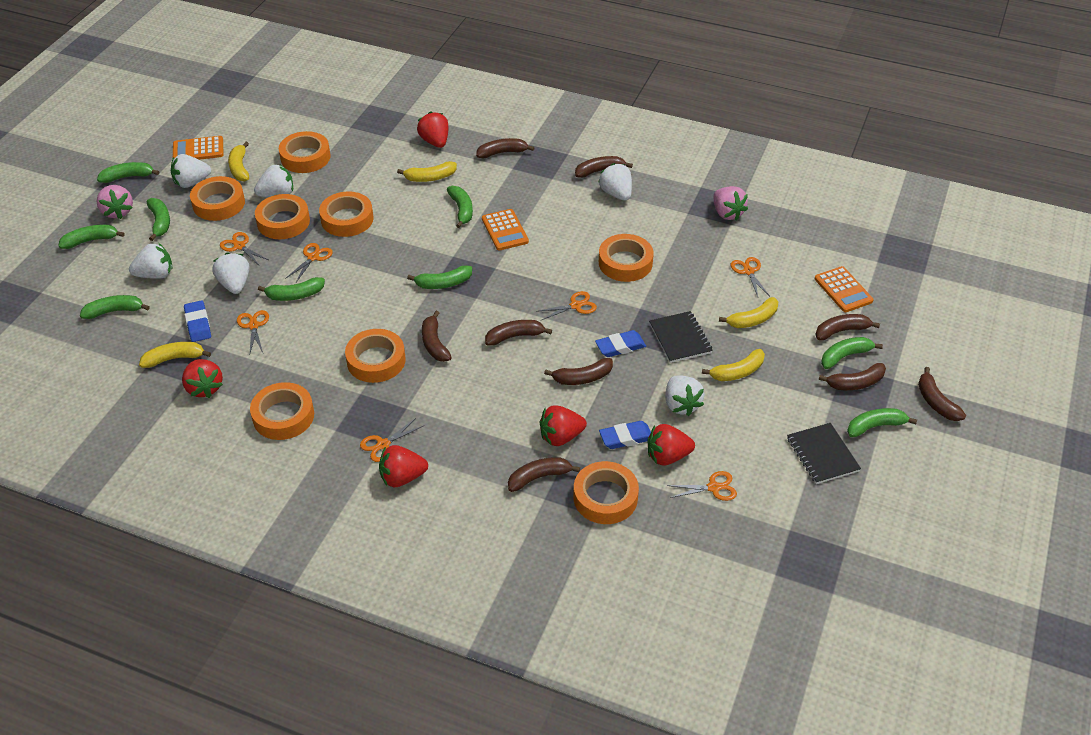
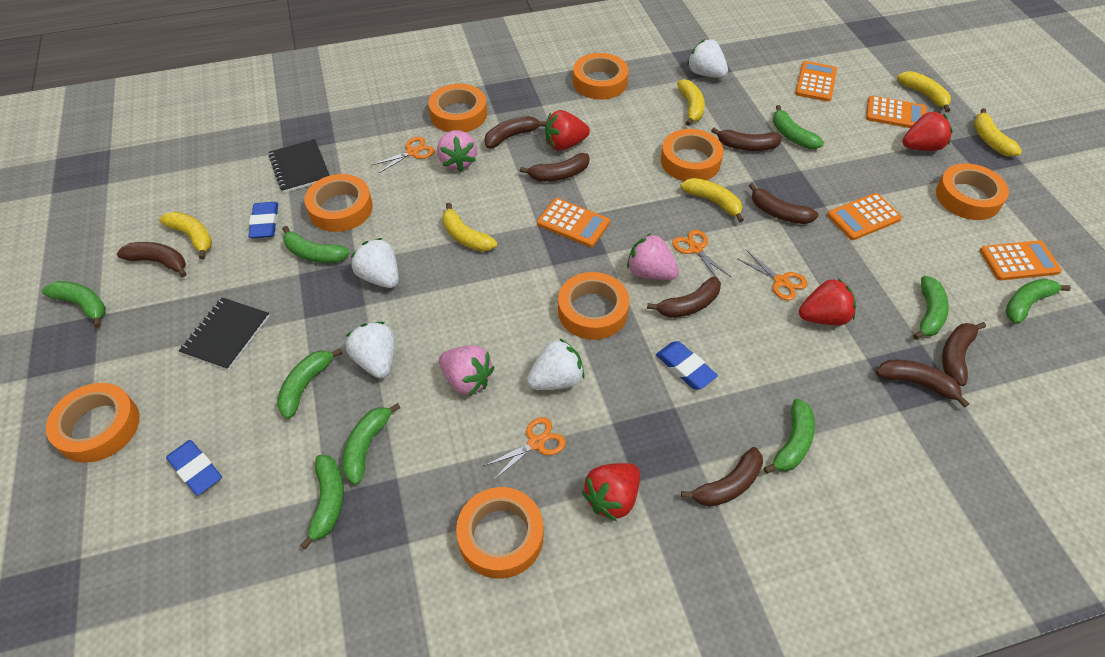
orange calculator: [173,136,223,160] [482,209,529,250] [815,266,874,312] = 3 -> [537,198,610,247] [795,61,837,102] [827,193,902,240] [866,96,927,128] [980,240,1062,280] = 5
orange scissors: [220,232,268,265] [237,310,269,353] [285,243,333,282] [360,418,423,462] [536,291,597,320] [667,471,737,501] [731,257,770,297] = 7 -> [372,137,435,174] [484,417,566,480] [672,230,731,277] [738,250,808,301] = 4
pink strawberry: [97,185,133,219] [714,186,748,220] = 2 -> [437,130,477,172] [439,346,494,396] [627,233,679,280] = 3
red strawberry: [182,359,223,398] [379,445,428,487] [417,112,448,148] [540,405,587,446] [648,424,695,466] = 5 -> [545,110,590,151] [582,463,640,521] [799,278,856,325] [903,111,953,151] = 4
white strawberry: [129,243,173,279] [171,154,211,188] [212,253,249,294] [254,164,293,197] [598,163,632,201] [665,375,705,416] = 6 -> [346,322,395,378] [351,238,399,288] [527,338,584,390] [687,39,728,78] = 4
yellow banana: [139,342,211,368] [228,142,249,182] [397,161,457,182] [702,349,765,381] [719,297,778,328] = 5 -> [159,212,212,260] [442,203,497,252] [677,79,705,126] [681,178,744,222] [897,71,951,112] [974,108,1022,157] = 6

